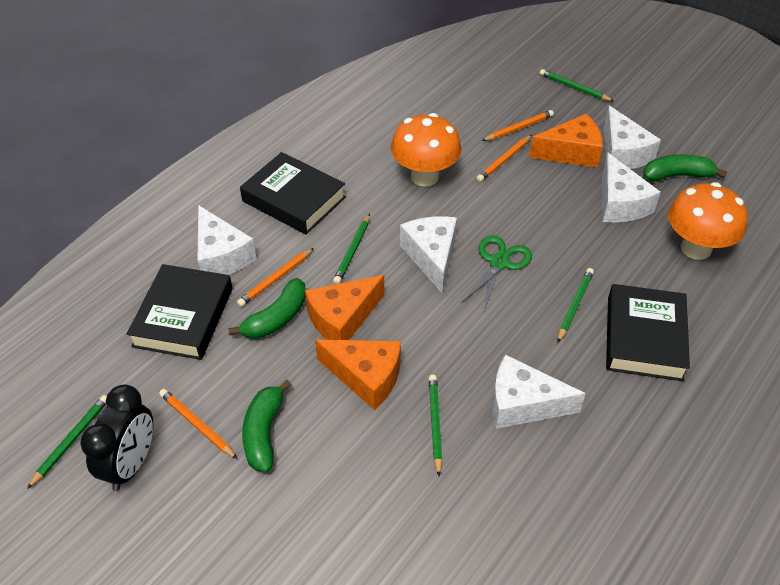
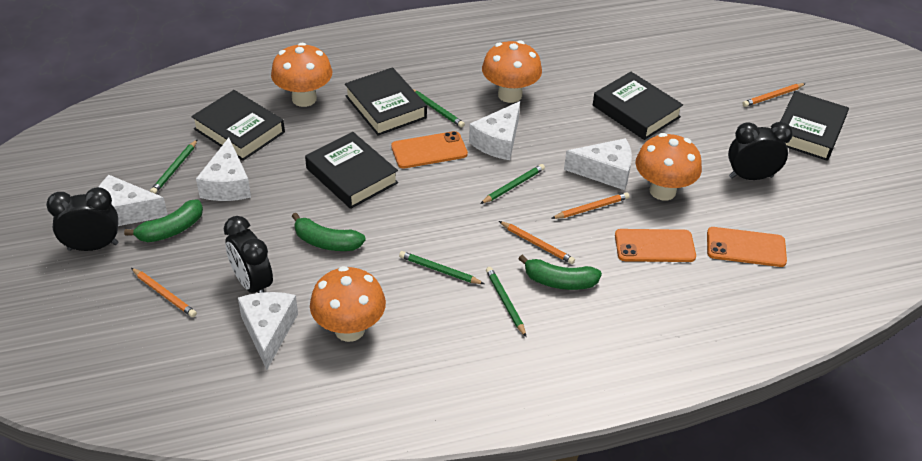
black book: [127,264,233,360] [240,152,346,235] [606,284,690,381] = 3 -> [191,90,285,161] [305,132,398,209] [345,67,427,136] [593,72,683,140] [780,91,849,161] = 5
black clock: [80,384,153,491] = 1 -> [46,187,118,251] [224,216,273,293] [728,122,793,180] = 3
green scissors: [461,236,532,311] = 1 -> none = 0
orange cheese: [305,275,384,340] [315,340,401,410] [529,114,603,168] = 3 -> none = 0
orange mushroom: [391,113,462,186] [668,182,748,260] = 2 -> [271,43,332,107] [310,266,386,342] [482,40,542,103] [636,133,702,200] = 4
orange phone: none = 0 -> [391,131,468,168] [615,229,696,262] [707,227,787,267] = 3

